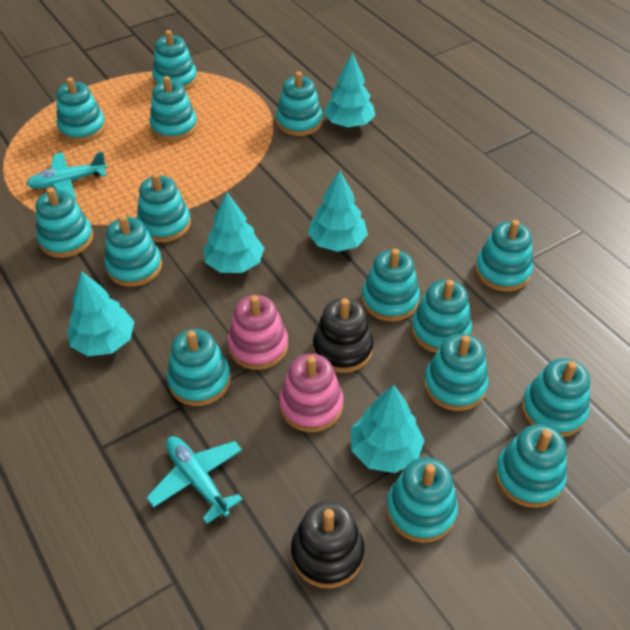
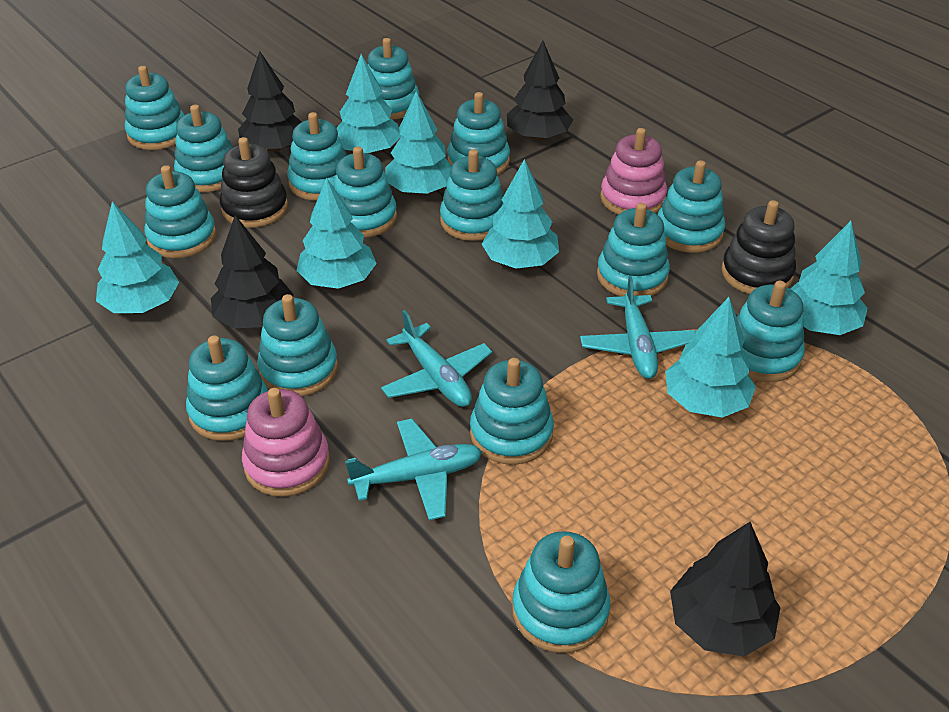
black tree: none = 0 -> [211,215,294,328] [238,51,301,152] [507,41,573,140] [670,522,781,657] = 4
turquoise plane: [27,152,107,200] [146,436,243,524] = 2 -> [345,419,482,520] [381,310,492,407] [580,275,696,379] = 3
turquoise tree: [67,271,134,356] [203,192,264,273] [308,170,368,252] [324,53,375,127] [351,385,425,473] = 5 -> [96,202,179,313] [296,177,377,289] [337,54,401,154] [385,91,452,194] [482,159,559,269] [665,297,756,418] [790,221,868,335] = 7

